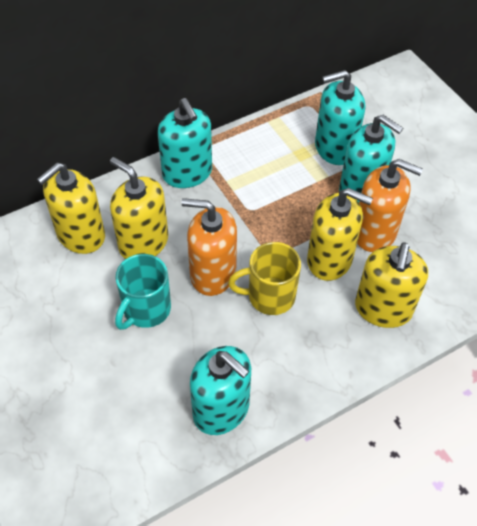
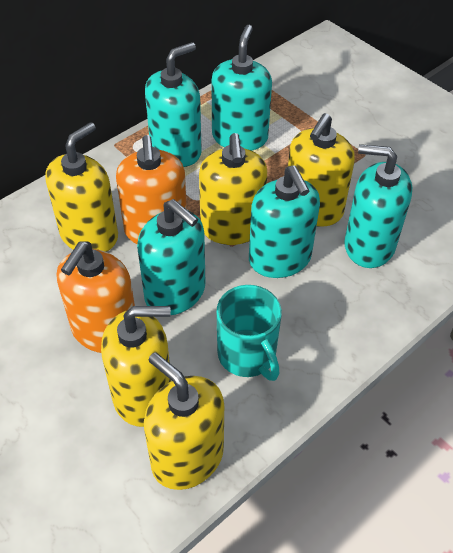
turquoise soap dispenser: [158,98,212,188] [190,346,251,435] [315,70,365,165] [339,115,403,202] = 4 -> [137,199,205,315] [145,42,202,167] [211,25,272,151] [249,165,320,278] [344,144,412,268] = 5
yellow mug: [228,242,301,315] = 1 -> none = 0
yellow soap dispenser: [37,163,105,254] [110,157,168,259] [307,188,373,281] [355,242,428,328] = 4 -> [45,122,118,252] [101,306,171,427] [144,352,224,490] [199,133,267,245] [288,113,355,227] = 5

